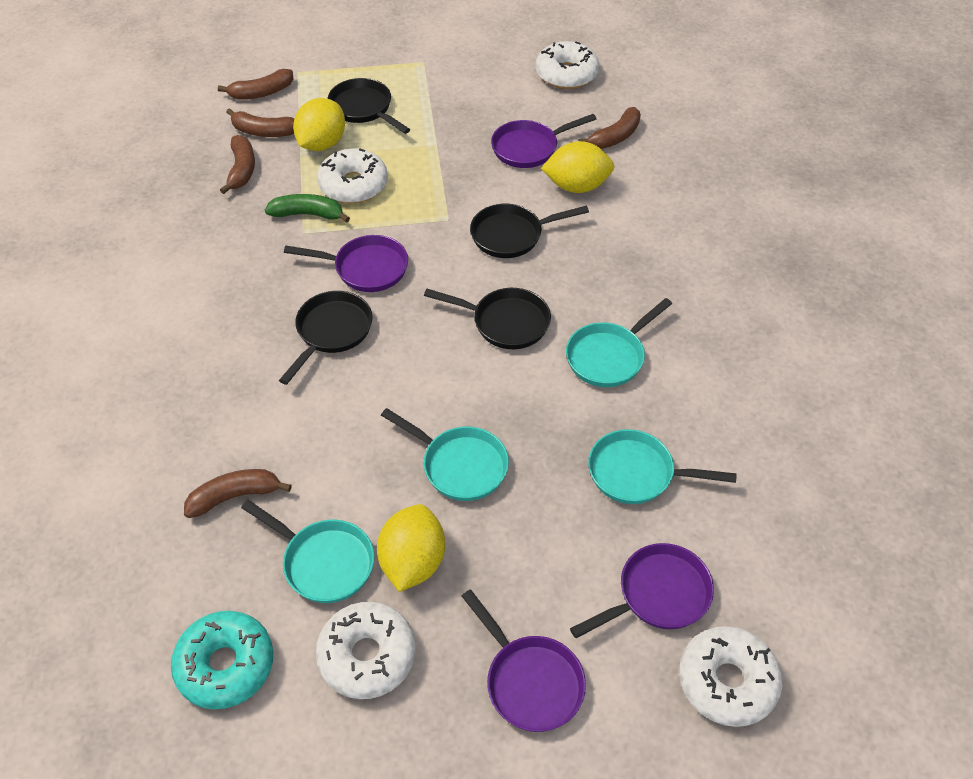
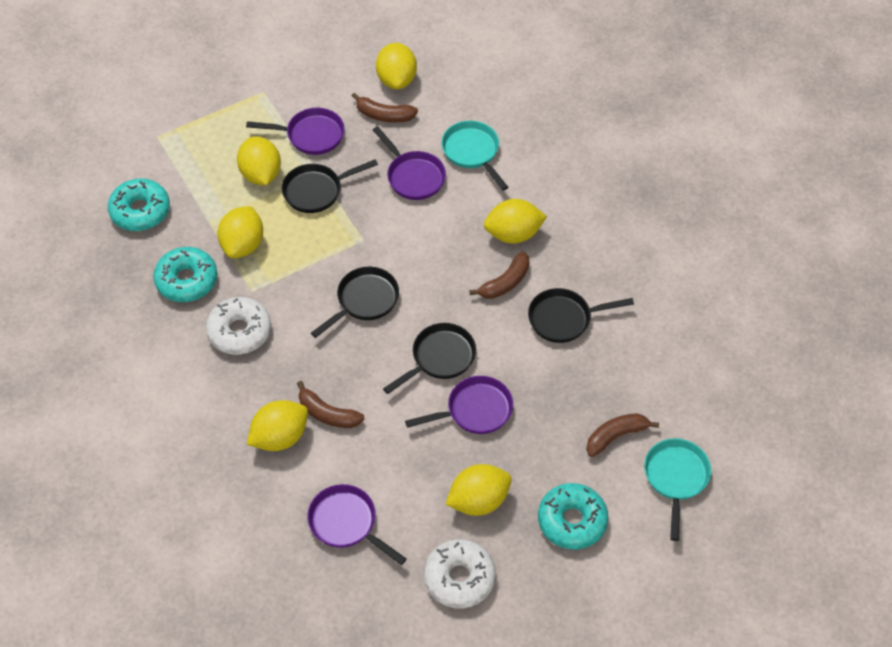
brown banana: [184,469,292,518] [218,69,293,100] [220,135,255,194] [227,108,294,137] [578,107,641,149] = 5 -> [297,381,364,428] [352,93,418,122] [469,251,529,299] [586,413,659,457] = 4
green banana: [265,194,350,223] = 1 -> none = 0
turquoise donut: [171,611,273,709] = 1 -> [108,179,170,231] [153,247,218,302] [538,483,608,550] = 3
turquoise pan: [241,500,374,603] [381,408,509,501] [566,298,672,387] [588,429,737,504] = 4 -> [441,120,508,191] [644,438,711,541] = 2
white donut: [315,602,416,699] [317,149,388,203] [536,41,599,89] [679,626,782,727] = 4 -> [206,297,271,355] [424,539,496,608] = 2
yellow lemon: [293,98,345,151] [377,504,445,592] [541,141,614,193] = 3 -> [217,206,263,258] [237,136,281,185] [247,400,308,451] [376,43,417,89] [445,464,512,516] [484,199,547,244] = 6

